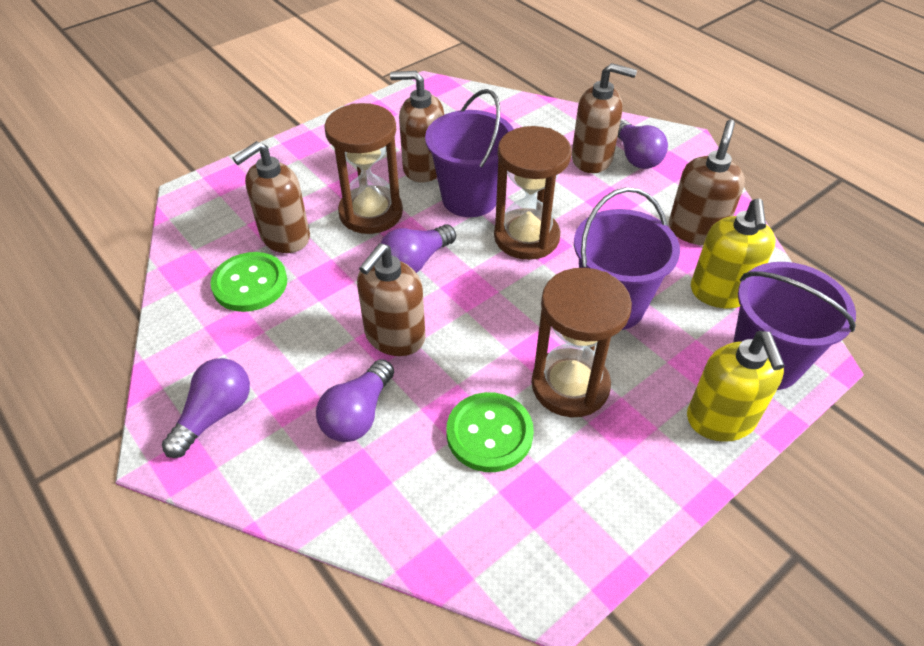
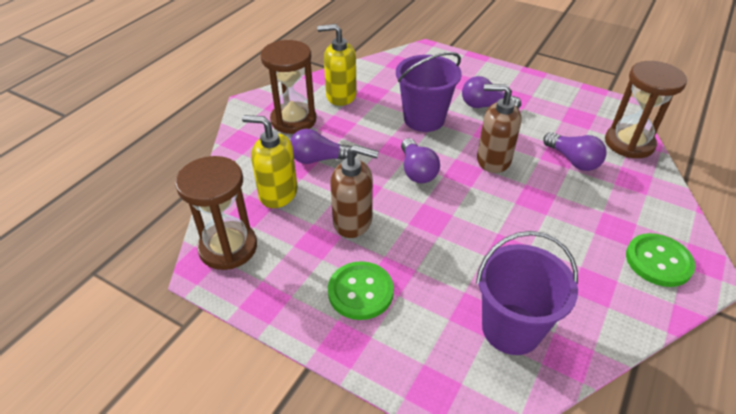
brown soap dispenser: [233,141,310,253] [357,243,426,356] [390,71,444,182] [572,63,637,173] [669,120,745,245] = 5 -> [330,145,379,238] [477,84,521,173] = 2
purple bucket: [425,89,514,217] [574,187,680,330] [733,262,856,390] = 3 -> [396,52,462,132] [476,231,578,355] = 2

